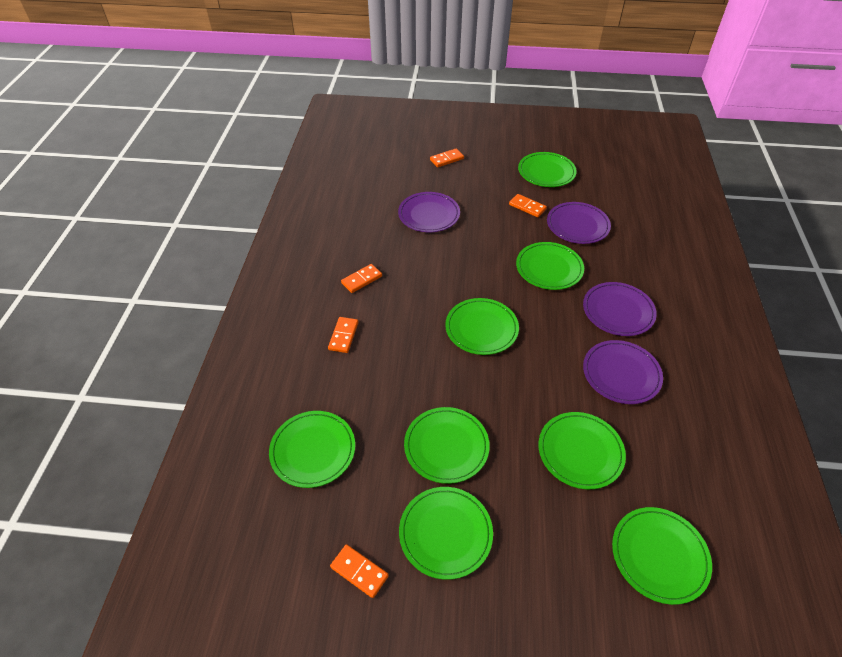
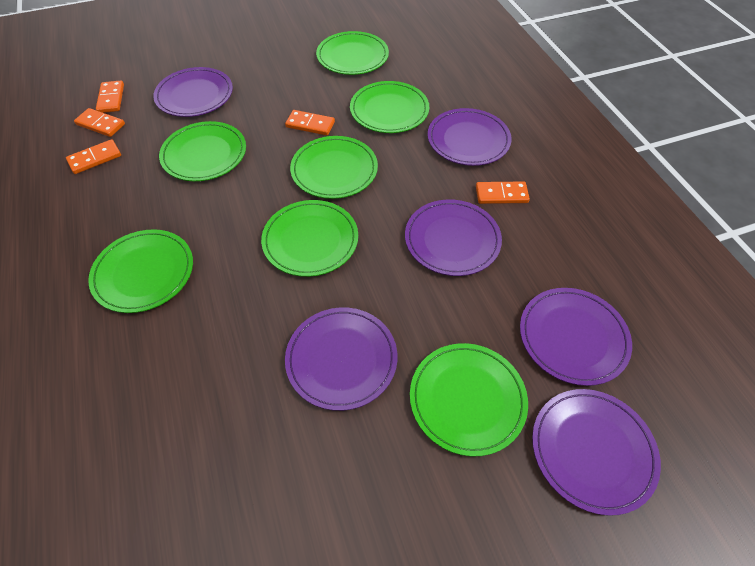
green plate: [269,411,355,488] [399,487,493,580] [404,407,490,484] [445,298,519,355] [516,242,584,290] [518,152,577,187] [538,412,626,489] [612,507,712,605] = 8 -> [88,229,193,313] [159,121,246,181] [261,200,358,277] [290,136,378,199] [316,31,389,75] [350,81,429,133] [410,343,528,456] = 7
purple plate: [398,192,460,232] [547,202,611,244] [583,282,657,336] [583,340,663,404] = 4 -> [153,67,233,117] [285,307,397,411] [405,199,502,276] [428,108,512,166] [520,288,632,386] [532,389,661,516] = 6

